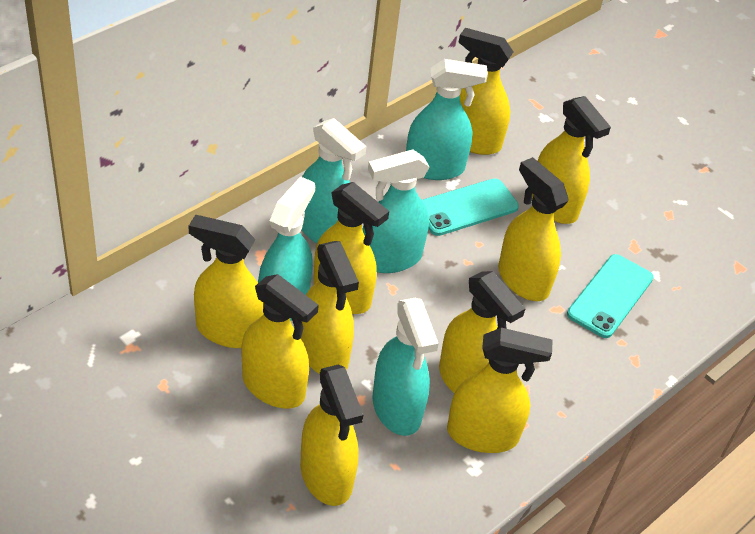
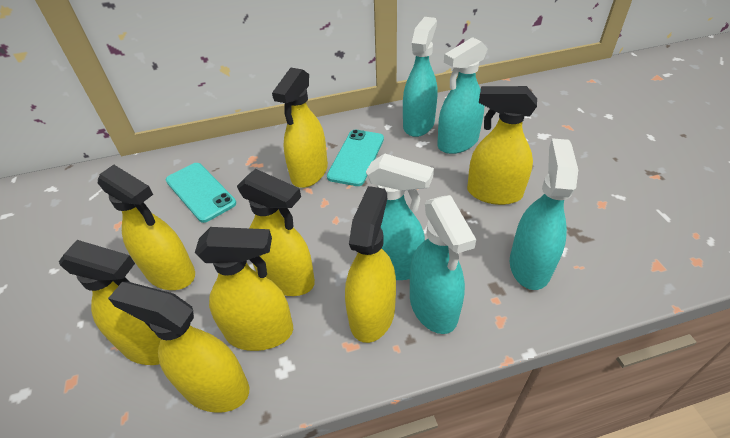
yellow spray bottle: [189,215,264,348] [242,274,319,409] [300,364,363,506] [301,241,359,374] [314,182,389,314] [439,271,525,394] [447,328,553,453] [458,28,513,155] [498,157,568,301] [532,96,611,224] = 10 -> [59,240,161,365] [98,165,195,290] [108,282,249,413] [195,227,293,351] [237,169,315,296] [272,68,328,188] [345,186,396,343] [467,86,537,205] = 8

